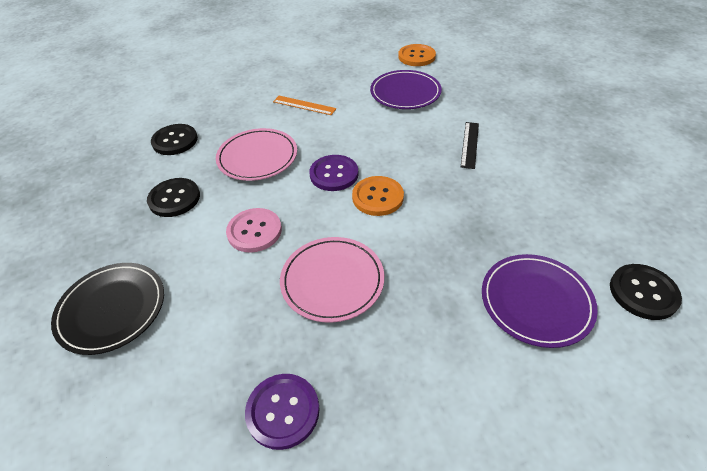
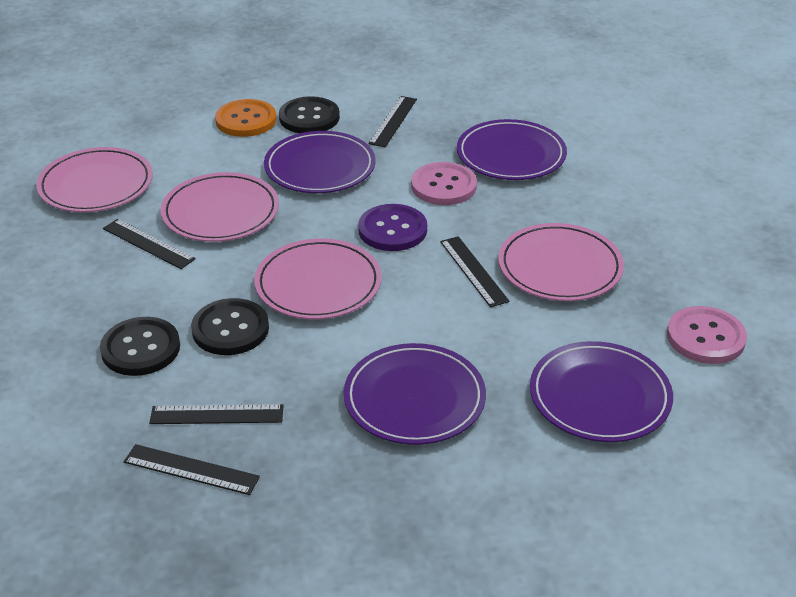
black plate: [51,263,164,355] = 1 -> none = 0
black ruler: [461,122,479,169] = 1 -> [103,219,196,269] [124,444,260,495] [149,404,284,424] [369,96,417,147] [440,236,510,307] = 5
orange button: [352,176,404,216] [398,44,436,66] = 2 -> [215,99,277,137] = 1
orange ruler: [273,96,337,115] = 1 -> none = 0
pink button: [226,208,282,253] = 1 -> [411,162,477,205] [667,306,747,364] = 2
pink plate: [216,128,297,181] [280,237,384,323] = 2 -> [36,147,153,212] [161,172,279,242] [254,239,382,319] [498,223,624,301] = 4
purple button: [245,374,320,450] [309,155,359,191] = 2 -> [358,204,427,251] = 1
purple plate: [370,70,442,109] [482,254,598,348] = 2 -> [264,131,376,193] [344,343,486,445] [457,119,567,180] [530,341,673,442] = 4

